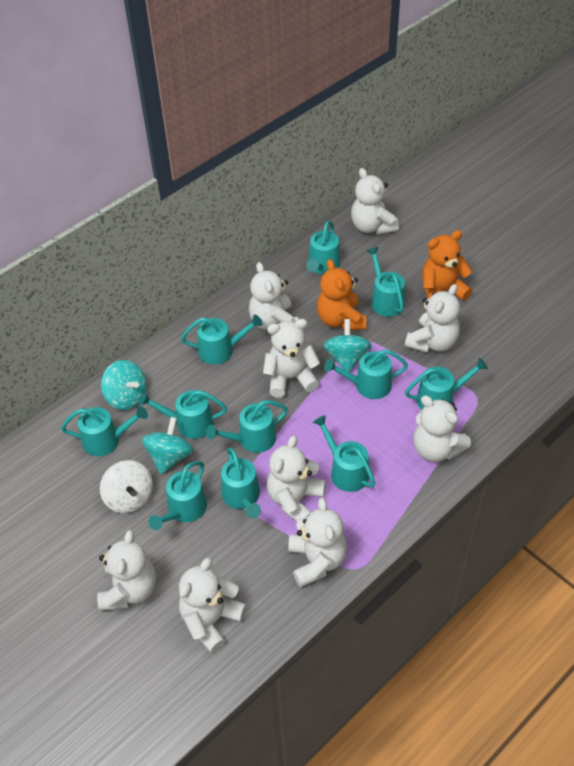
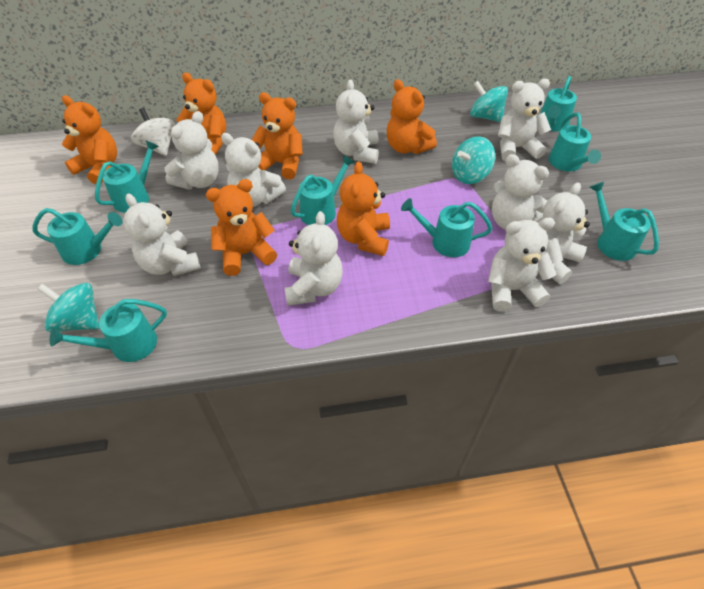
orange teddy bear: [317,259,366,331] [422,230,472,300] = 2 -> [62,95,117,184] [176,73,226,155] [206,179,277,276] [252,92,303,180] [337,162,390,256] [387,79,437,154] = 6
turquoise watering can: [61,406,148,456] [139,390,227,439] [148,461,207,530] [181,315,263,365] [206,400,288,453] [221,447,261,518] [306,221,340,274] [313,415,375,492] [324,349,408,399] [366,247,405,317] [405,358,488,410] = 11 -> [33,208,123,265] [50,299,167,362] [95,140,159,213] [291,155,355,225] [401,198,492,257] [540,76,577,131] [549,113,601,171] [589,182,659,261] = 8

